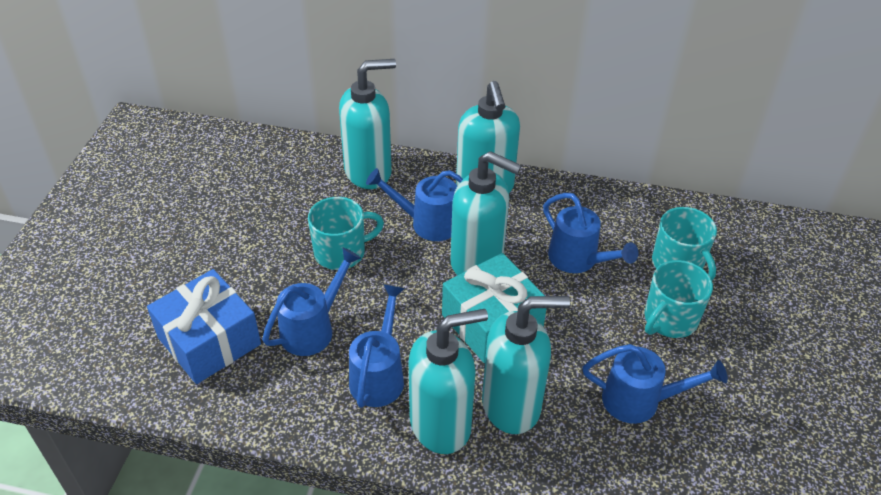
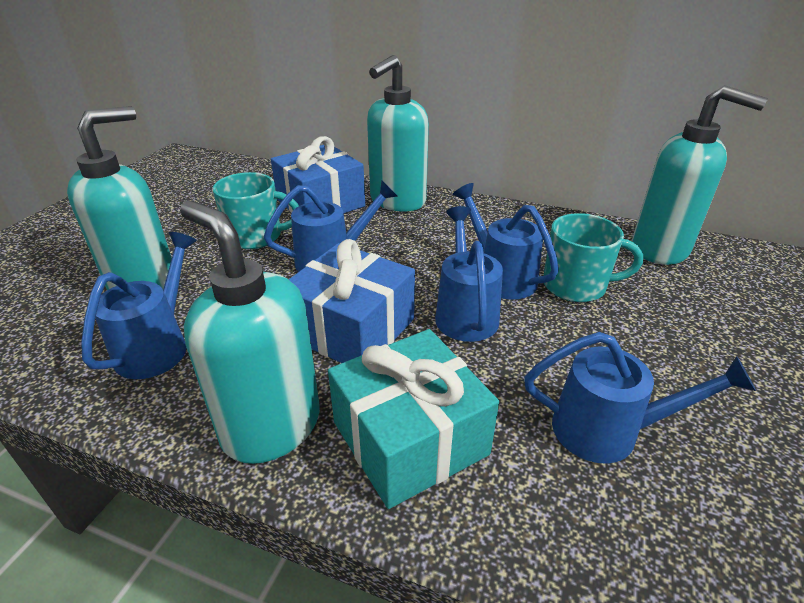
blue gift: [147,269,261,384] = 1 -> [271,136,365,213] [288,239,415,363] = 2
turquoise mug: [308,197,384,270] [645,260,713,338] [652,207,717,280] = 3 -> [213,172,299,249] [543,213,643,302] = 2
turquoise soap dispenser: [339,59,396,189] [409,309,488,454] [451,151,522,275] [456,81,520,193] [482,296,570,434] = 5 -> [67,106,172,290] [180,201,320,464] [367,55,429,211] [632,85,768,265] = 4

